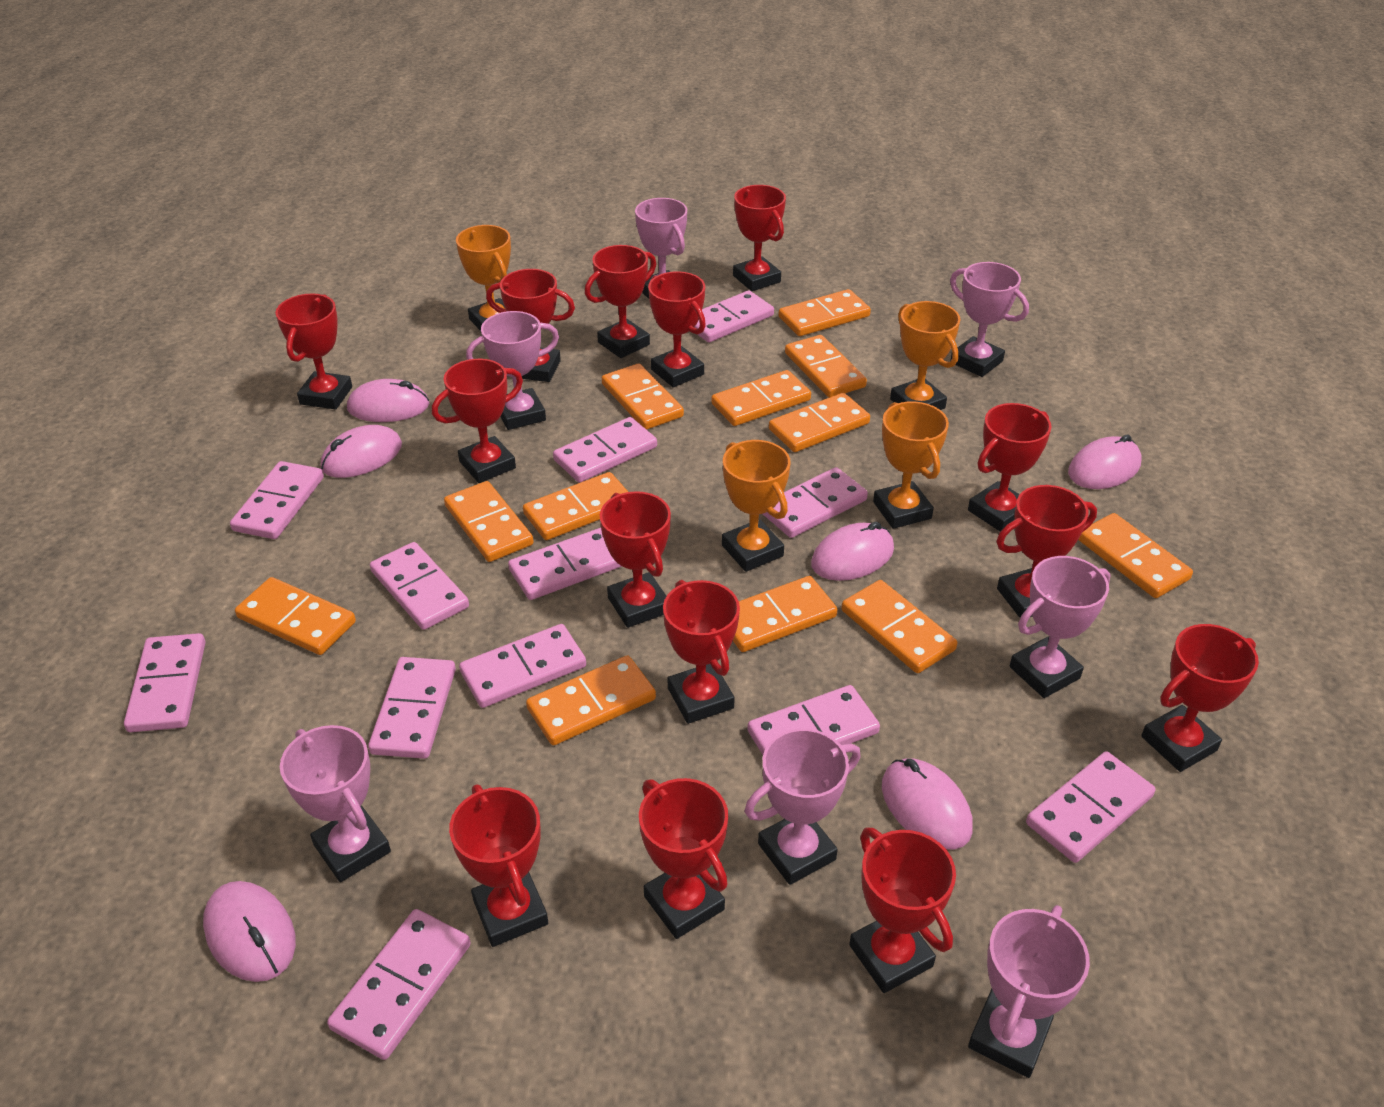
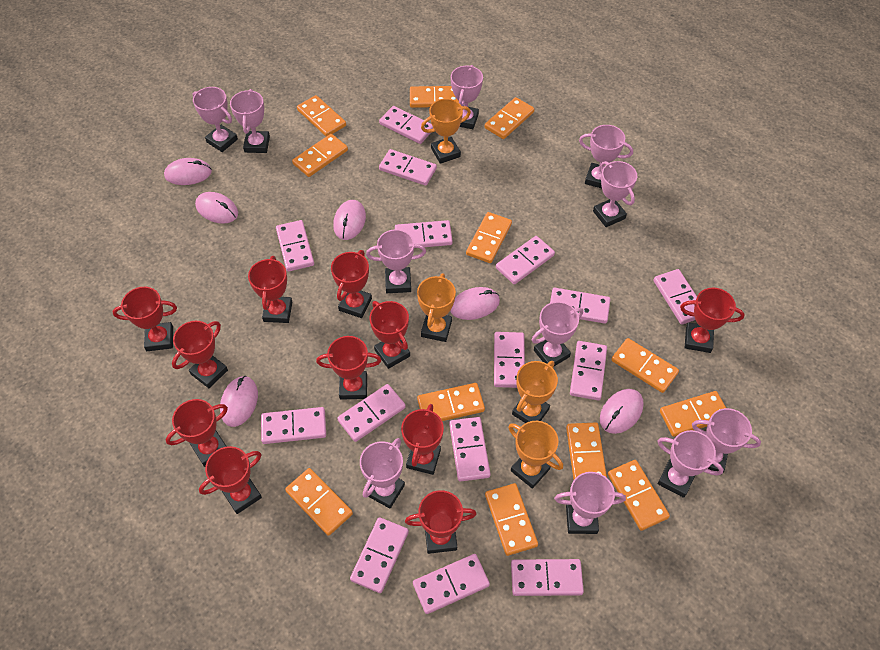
pink domino: [124,633,205,732] [230,461,324,539] [327,909,471,1060] [368,657,456,759] [370,542,469,630] [459,624,586,708] [508,528,622,600] [553,417,657,483] [694,291,774,342] [747,685,880,755] [763,467,868,538] [1026,751,1155,863] = 12 -> [261,407,326,444] [276,220,314,272] [337,384,406,442] [350,517,409,593] [379,106,433,144] [379,149,437,186] [395,220,453,248] [413,554,490,614] [449,417,491,482] [494,332,525,388] [496,236,555,284] [511,559,584,596] [550,288,610,324] [570,341,607,400] [653,269,697,325] = 15
pink trophy: [280,725,391,882] [466,311,559,430] [635,198,687,299] [745,728,860,885] [950,262,1029,377] [968,905,1090,1078] [1010,556,1110,698] = 7 -> [193,87,238,152] [230,89,270,153] [360,438,405,508] [366,229,426,293] [451,65,483,129] [532,302,583,366] [554,472,626,534] [579,125,633,188] [593,161,637,227] [657,430,724,498] [692,408,761,475] = 11
red trophy: [275,293,352,410] [432,359,523,483] [449,784,548,947] [486,269,575,382] [585,245,656,358] [600,491,671,628] [639,778,728,939] [648,271,706,387] [663,580,740,724] [733,185,786,291] [849,827,956,993] [968,403,1052,531] [996,485,1097,618] [1141,624,1259,772] = 14 -> [112,287,177,351] [166,399,228,467] [172,321,228,388] [199,446,262,514] [248,256,292,323] [316,336,382,400] [331,250,372,318] [370,301,410,369] [401,404,444,475] [405,490,477,554] [680,287,745,353] = 11

